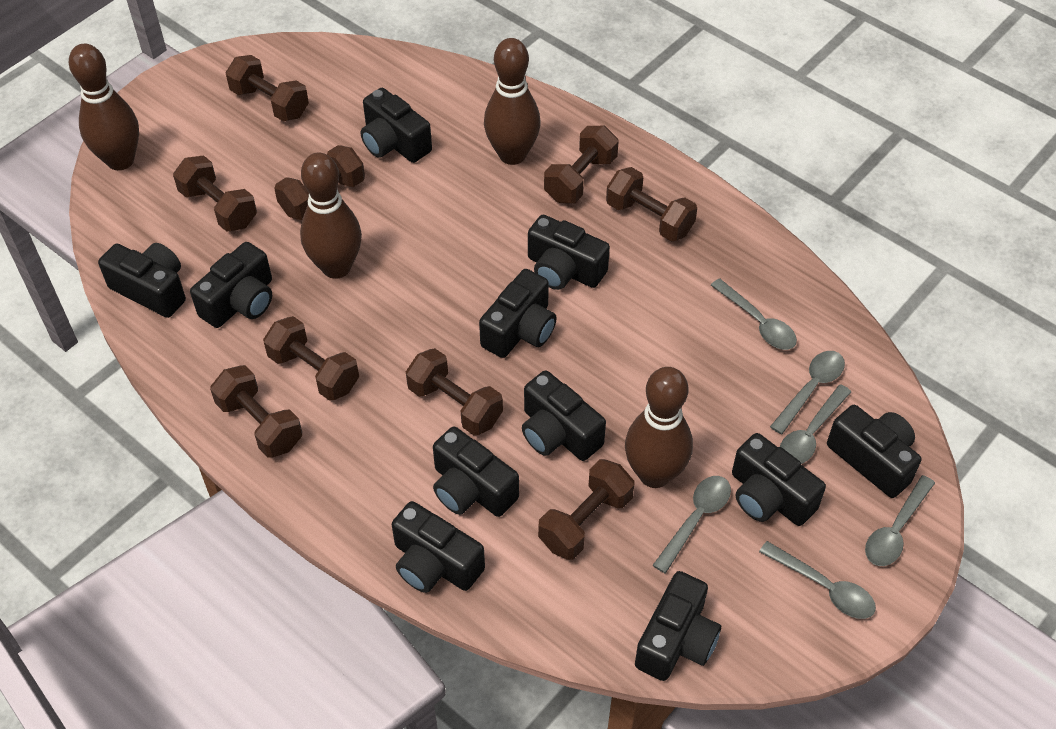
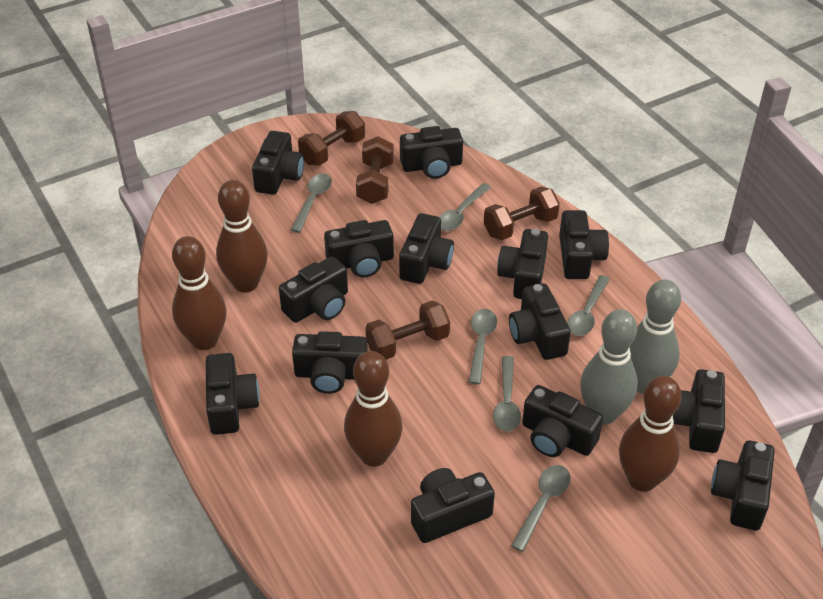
black camera: [98,243,186,318] [190,242,272,328] [361,88,432,163] [392,501,485,593] [433,426,519,517] [479,269,557,358] [522,370,606,461] [528,215,610,290] [635,571,721,681] [732,433,826,526] [827,405,921,498] = 11 -> [206,353,260,435] [252,131,304,195] [279,256,348,323] [292,331,368,394] [324,220,394,278] [399,213,454,284] [400,126,463,179] [411,468,495,543] [497,229,548,299] [509,283,571,360] [522,385,603,457] [559,210,609,279] [673,369,725,453] [711,440,775,530] = 14
brown dumbbell: [173,155,257,232] [210,365,302,458] [226,55,309,121] [263,316,359,401] [274,145,365,220] [406,348,503,436] [538,459,635,560] [544,126,619,203] [606,167,697,242] = 9 -> [298,111,365,165] [356,136,394,204] [365,300,450,360] [484,187,560,240] = 4
grey bowling pin: none = 0 -> [580,309,638,424] [630,280,681,394] = 2

